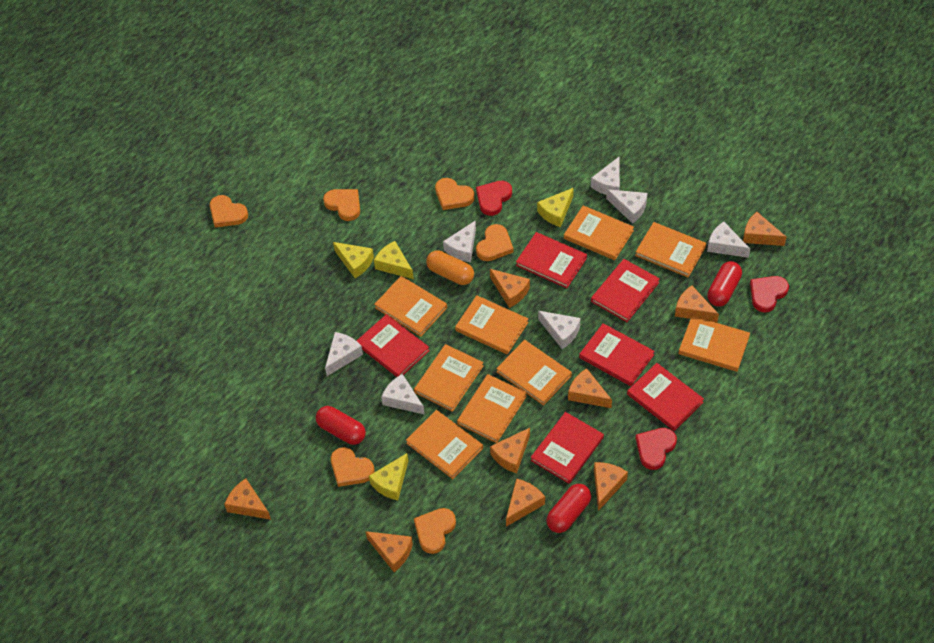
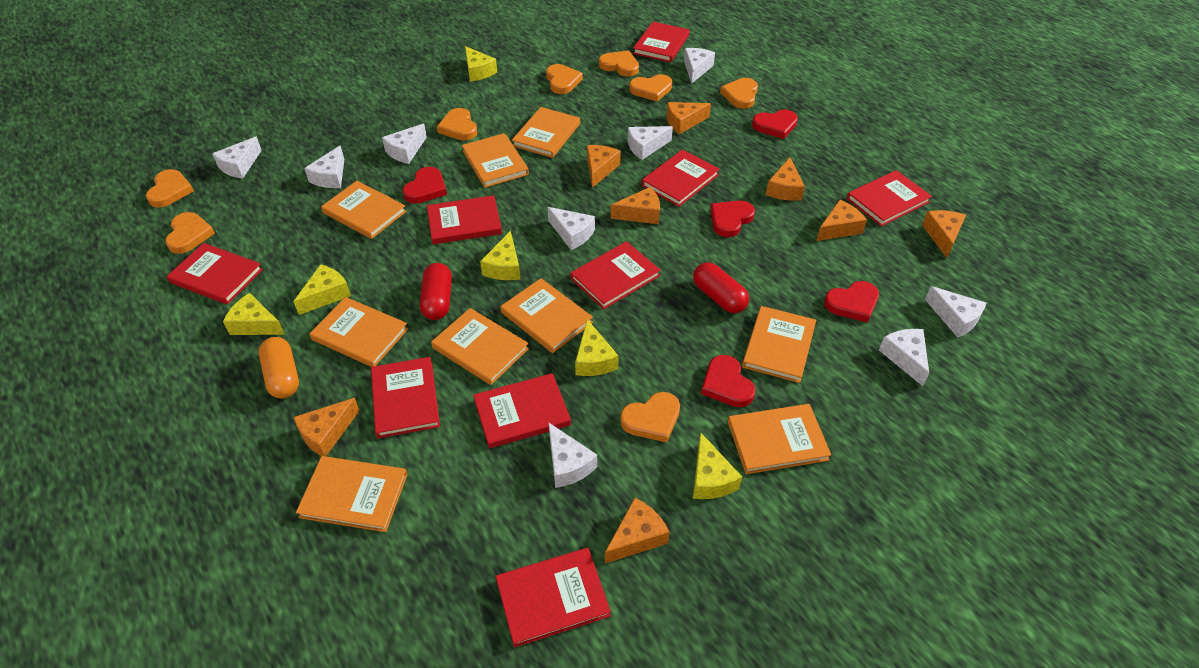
orange cheese: [224,479,271,520] [365,531,413,572] [490,269,530,308] [490,428,530,473] [506,478,545,527] [568,368,612,408] [594,462,628,511] [675,285,719,323] [743,212,786,246] = 9 -> [294,398,360,456] [587,145,621,188] [605,497,670,563] [611,187,660,224] [667,102,711,134] [766,157,805,201] [816,200,867,241] [922,210,966,258] = 8
orange heart: [210,195,248,228] [323,189,360,221] [331,447,375,487] [414,508,456,554] [435,178,474,210] [476,224,514,261] = 6 -> [146,169,194,208] [165,212,215,254] [437,108,477,140] [546,64,583,94] [599,50,639,77] [620,392,680,442] [629,74,672,102] [720,78,758,109] = 8
red book: [357,314,430,377] [516,232,587,288] [531,412,604,484] [579,323,655,386] [591,259,660,322] [627,363,704,431] = 6 -> [167,243,263,305] [371,357,440,438] [427,195,502,244] [473,373,571,448] [496,548,611,648] [570,241,661,309] [633,22,690,62] [642,149,720,207] [847,170,932,226] = 9
red capsule: [316,406,366,445] [546,484,591,533] [707,261,742,307] = 3 -> [420,263,452,320] [693,262,749,313] = 2
red heart: [476,181,512,216] [635,428,677,470] [750,276,789,312] = 3 -> [403,167,447,204] [701,355,755,407] [710,200,755,237] [752,110,798,139] [824,281,879,323] = 5
white cheese: [325,332,363,376] [381,374,425,415] [443,220,476,262] [538,311,580,349] [591,157,620,195] [606,189,647,223] [707,222,750,258] = 7 -> [212,137,262,179] [304,145,344,188] [382,124,427,164] [547,207,595,250] [548,422,597,488] [628,126,673,160] [684,48,715,84] [879,329,929,386] [925,286,986,338] = 9
yellow cheese: [333,242,374,278] [369,453,408,500] [374,241,414,279] [537,188,574,227] = 4 -> [223,293,285,335] [293,264,351,315] [465,46,497,82] [480,231,520,280] [575,319,619,376] [693,433,742,499] = 6

